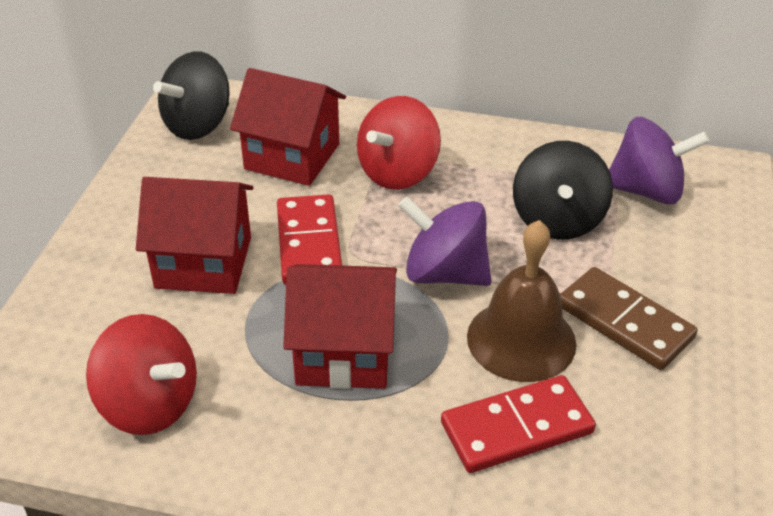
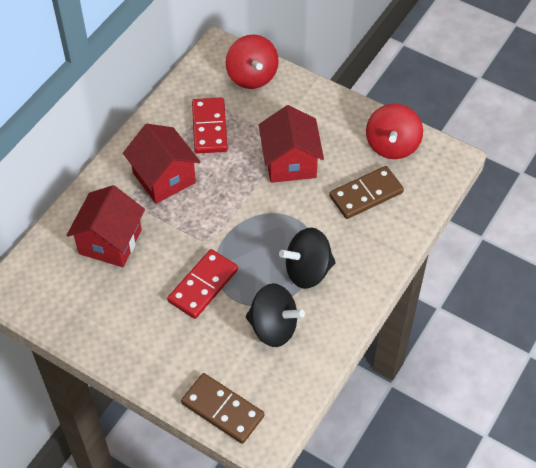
brown bell: [467,220,576,382] = 1 -> none = 0
brown domino: [560,267,698,370] = 1 -> [181,373,264,444] [329,166,404,219] = 2
purple spinning top: [398,196,491,286] [609,117,710,204] = 2 -> none = 0

